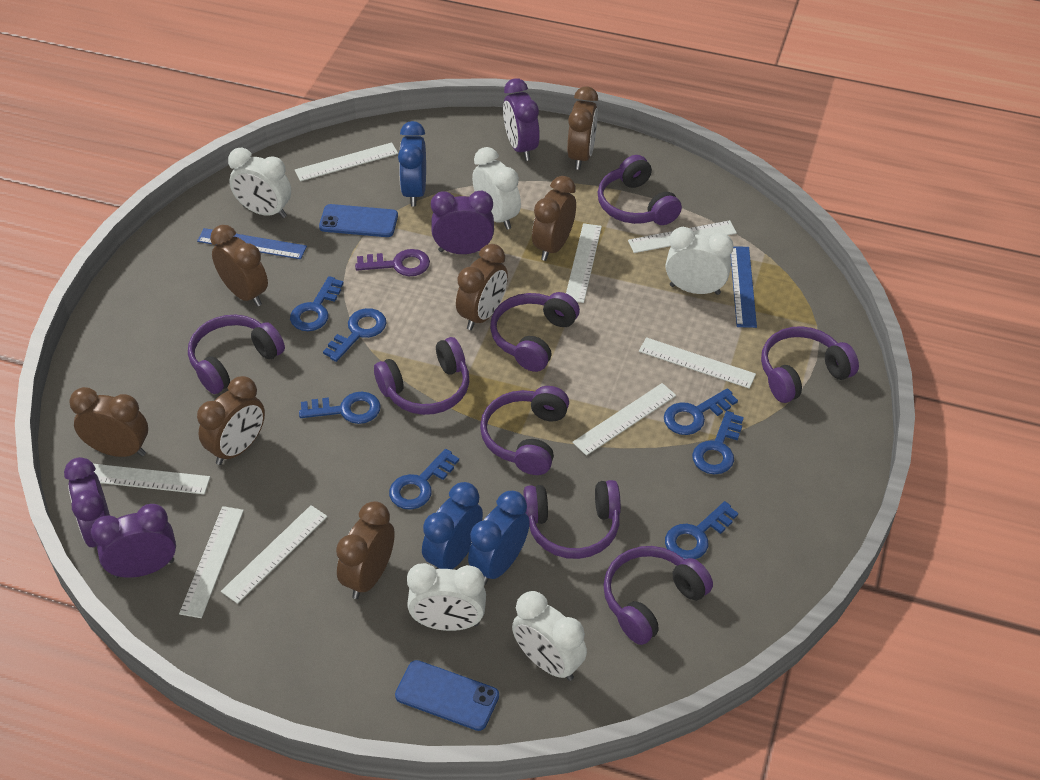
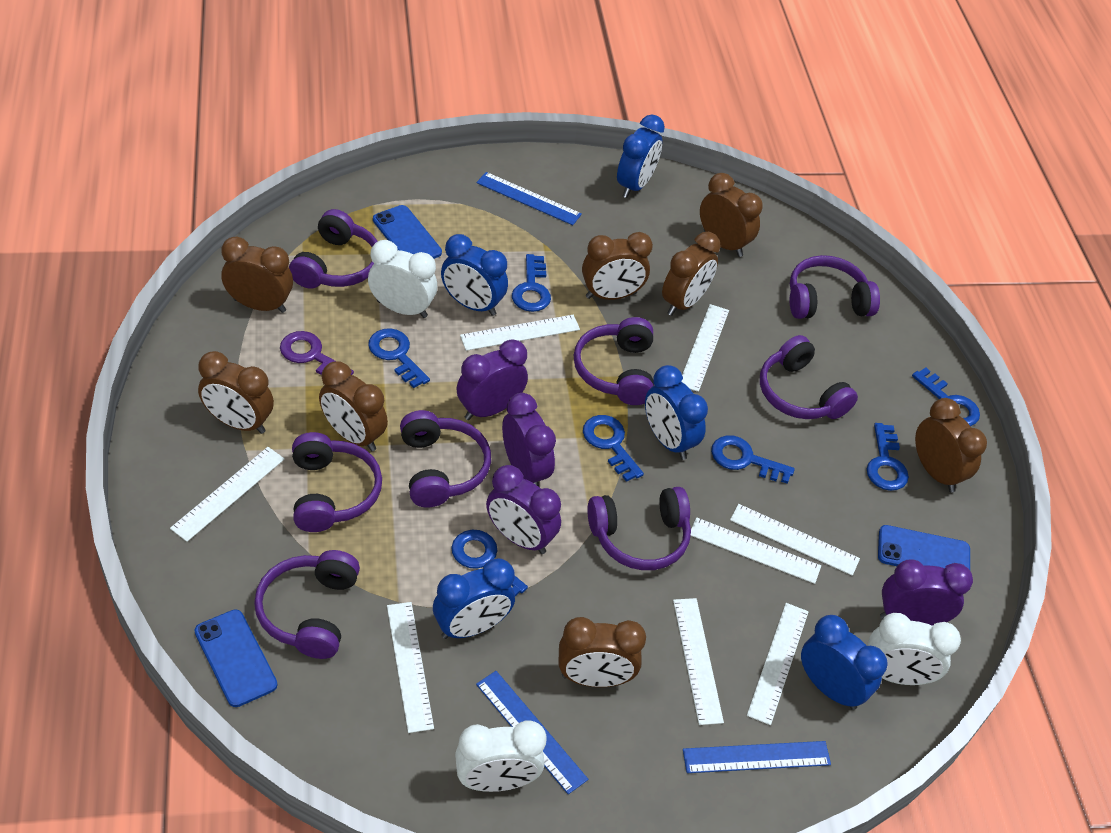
blue clock: [398,121,426,207] [422,482,483,569] [468,491,530,585] = 3 -> [433,558,515,639] [441,234,508,316] [617,114,665,198] [645,365,708,460] [801,615,888,710] = 5
blue phone: [319,204,398,237] [395,660,499,731] = 2 -> [194,610,277,707] [373,205,442,259] [878,525,970,570] = 3
blue ruler: [197,228,307,259] [730,246,757,328] = 2 -> [476,671,588,794] [477,172,582,225] [683,741,831,773] = 3
brown clock: [69,387,148,457] [197,376,265,465] [210,225,268,307] [336,501,395,599] [456,244,508,330] [532,176,576,261] [567,86,598,170] = 7 -> [198,351,274,434] [221,237,293,313] [319,361,388,451] [559,617,646,687] [582,232,653,300] [662,232,721,316] [700,173,763,257] [915,398,987,492] = 8
white clock: [228,148,291,218] [407,563,486,631] [472,147,521,230] [512,591,587,681] [666,227,733,295] = 5 -> [368,240,437,318] [455,721,547,792] [868,613,961,685] = 3

